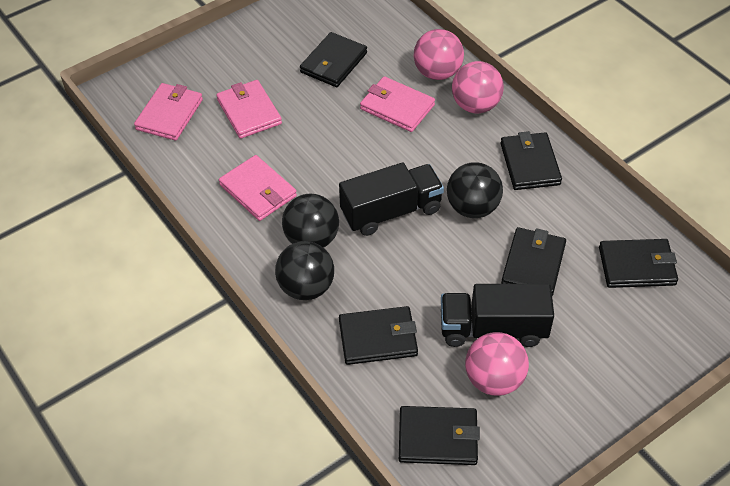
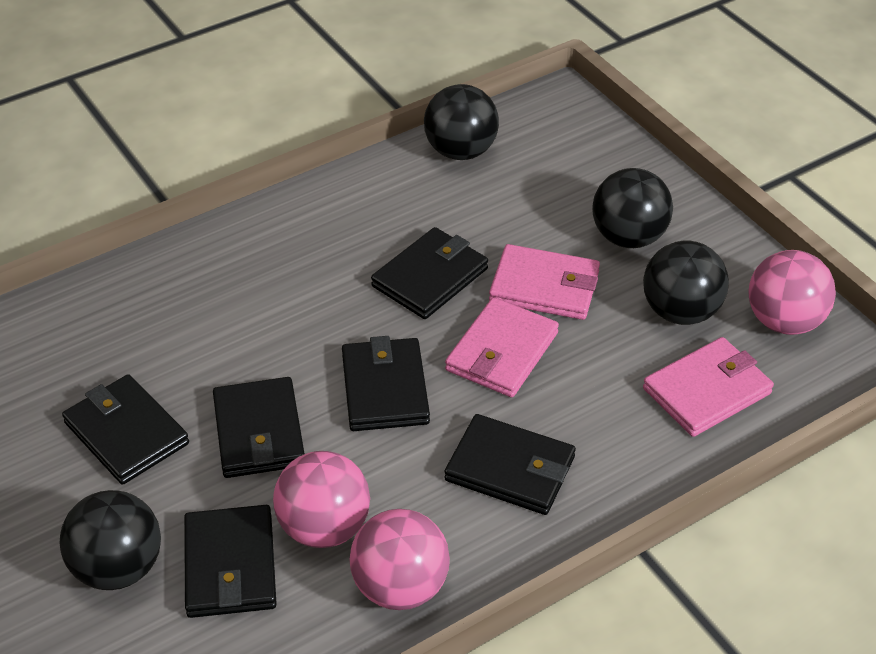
black ball: [275,241,334,300] [282,194,339,248] [447,162,503,218] = 3 -> [59,490,161,590] [424,84,499,160] [592,168,673,248] [643,241,729,325] = 4
black truck: [339,162,444,236] [441,284,554,347] = 2 -> none = 0
pink wallet: [134,83,203,141] [216,80,282,139] [219,155,297,221] [360,76,435,132] = 4 -> [445,297,559,397] [489,244,600,320] [643,337,774,437] = 3

